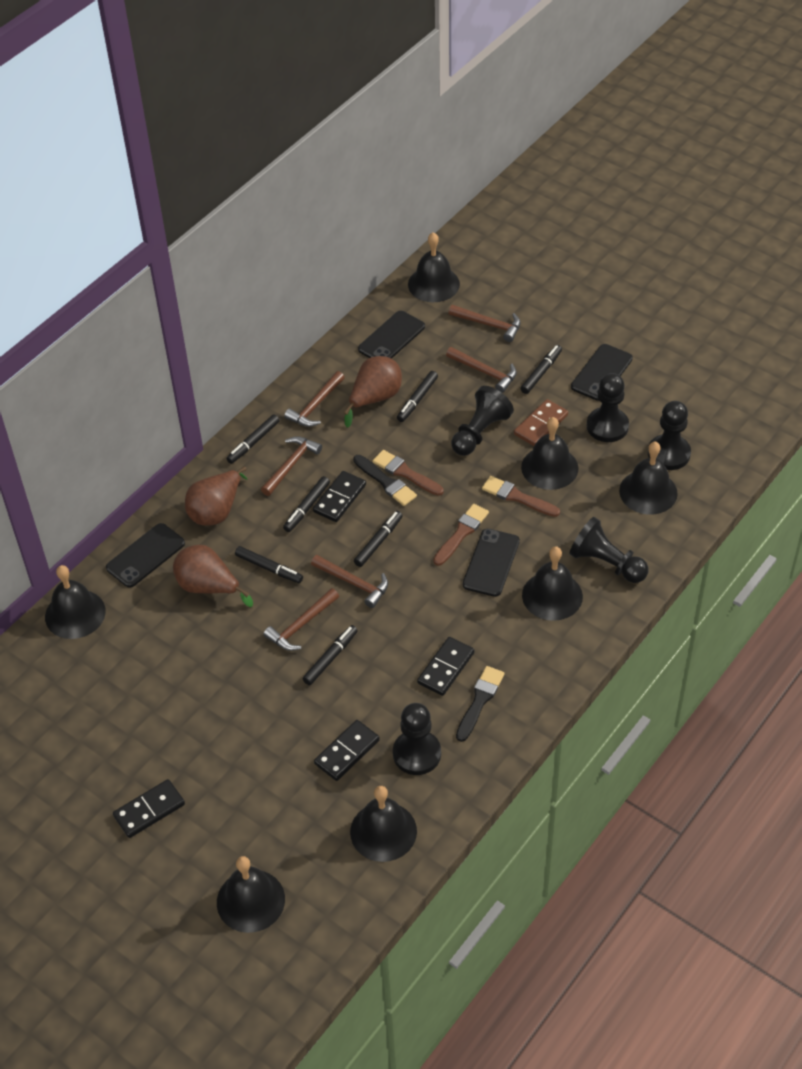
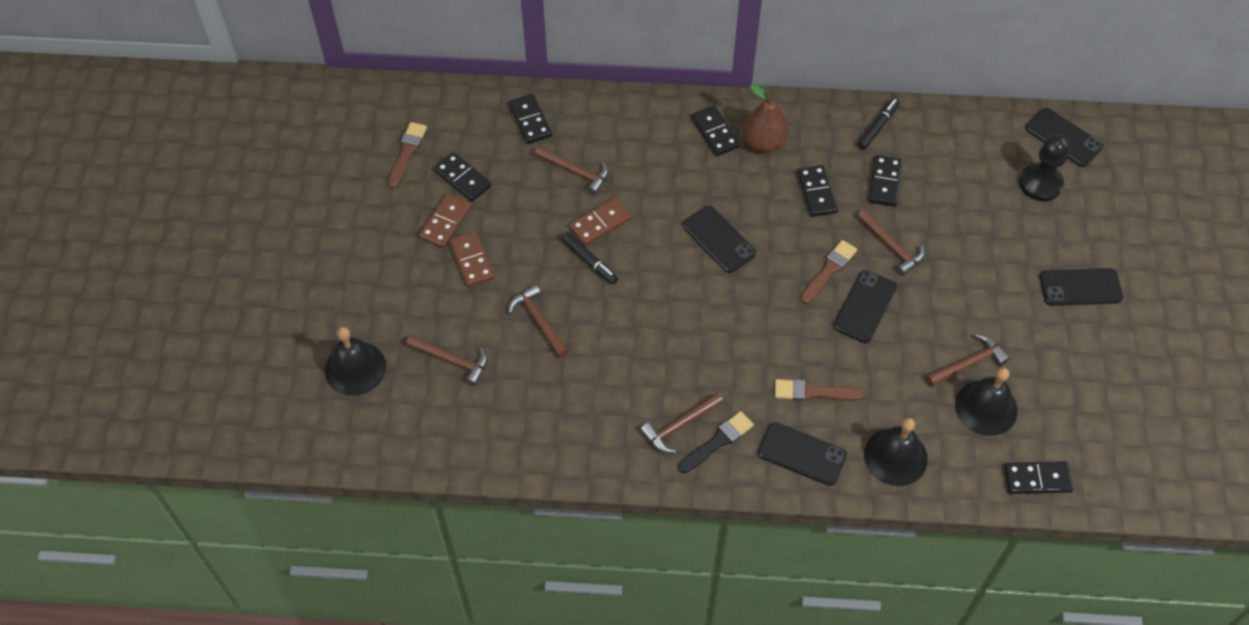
black bell: [45,565,106,639] [217,856,285,933] [350,786,417,862] [408,232,460,302] [521,417,579,490] [522,546,583,621] [619,441,678,515] = 7 -> [325,327,386,396] [864,418,928,486] [955,367,1018,436] = 3
black brush: [353,455,417,506] [456,666,504,742] = 2 -> [678,411,754,473] = 1
black domino: [113,779,185,838] [313,471,366,522] [314,720,380,781] [417,637,475,696] = 4 -> [434,152,492,202] [508,94,552,144] [691,105,740,156] [797,165,838,217] [868,155,903,207] [1004,461,1074,494] = 6
black marker: [226,414,280,464] [235,546,303,583] [283,476,330,532] [302,625,358,685] [354,511,403,567] [397,371,438,422] [520,345,562,394] = 7 -> [561,232,618,284] [858,98,900,150] = 2
black pawn: [393,703,441,775] [451,386,514,456] [569,517,648,583] [587,373,629,442] [648,401,691,470] = 5 -> [1019,135,1070,201] = 1
black phone: [106,523,185,588] [358,311,425,359] [463,529,520,597] [571,344,633,401] = 4 -> [683,205,756,273] [758,422,847,486] [833,270,897,343] [1025,108,1103,167] [1039,268,1123,306] = 5
brown domino: [514,399,568,446] = 1 -> [419,194,471,248] [449,231,495,287] [569,198,631,246] = 3
brown pear: [173,545,253,607] [185,466,248,526] [344,356,402,427] = 3 -> [743,84,789,153] = 1

